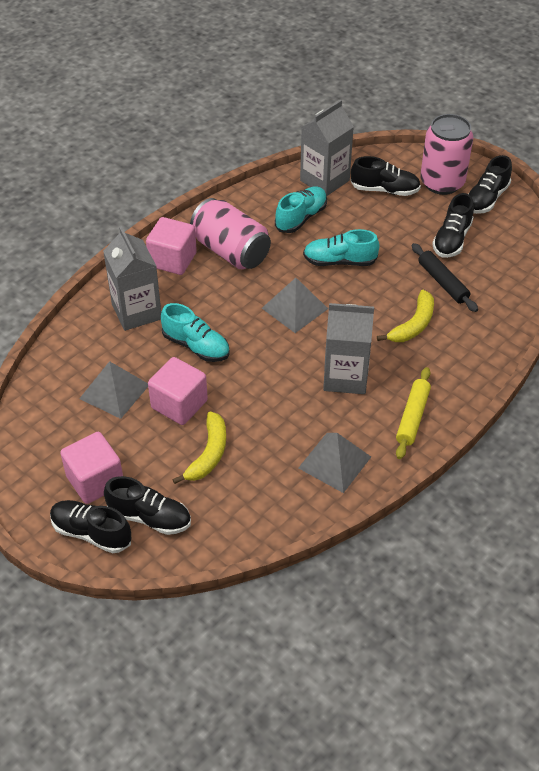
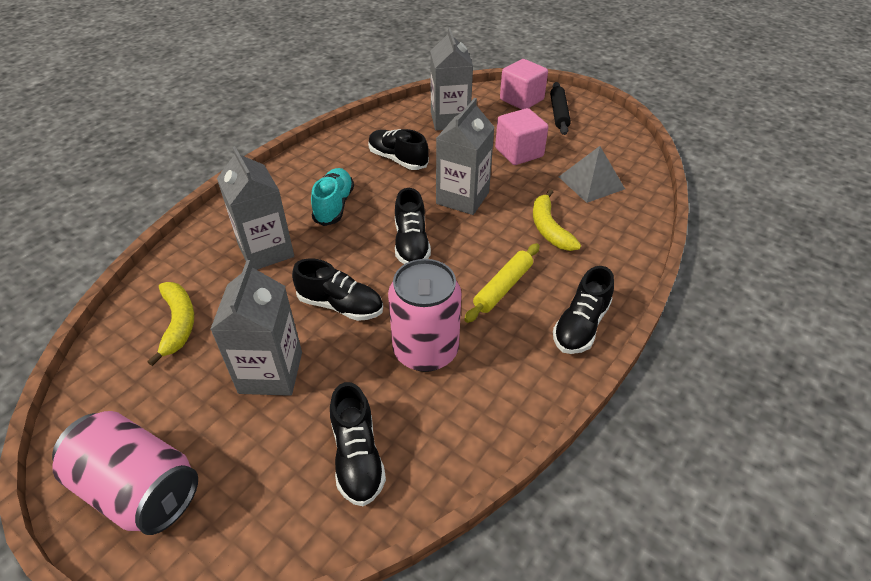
grey carton: [103,226,161,331] [300,100,354,196] [323,303,374,394] = 3 -> [210,260,302,396] [217,146,294,270] [430,27,473,131] [436,98,494,215] = 4
grey pyramid: [79,361,148,419] [262,278,328,333] [298,433,371,493] = 3 -> [559,146,625,203] = 1
pink cube: [60,432,123,504] [146,217,197,275] [148,357,208,425] = 3 -> [495,108,548,165] [500,59,548,110] = 2
turquoise shoe: [161,303,230,362] [275,186,327,233] [303,229,380,266] = 3 -> [311,168,354,226] = 1

